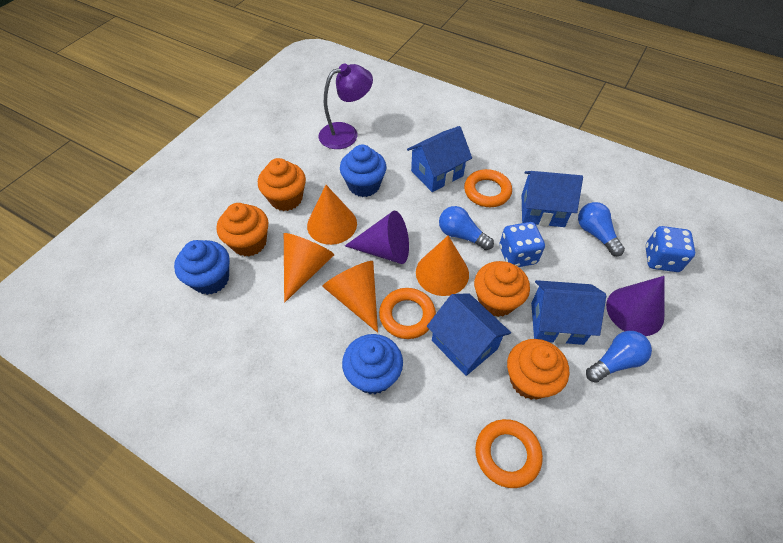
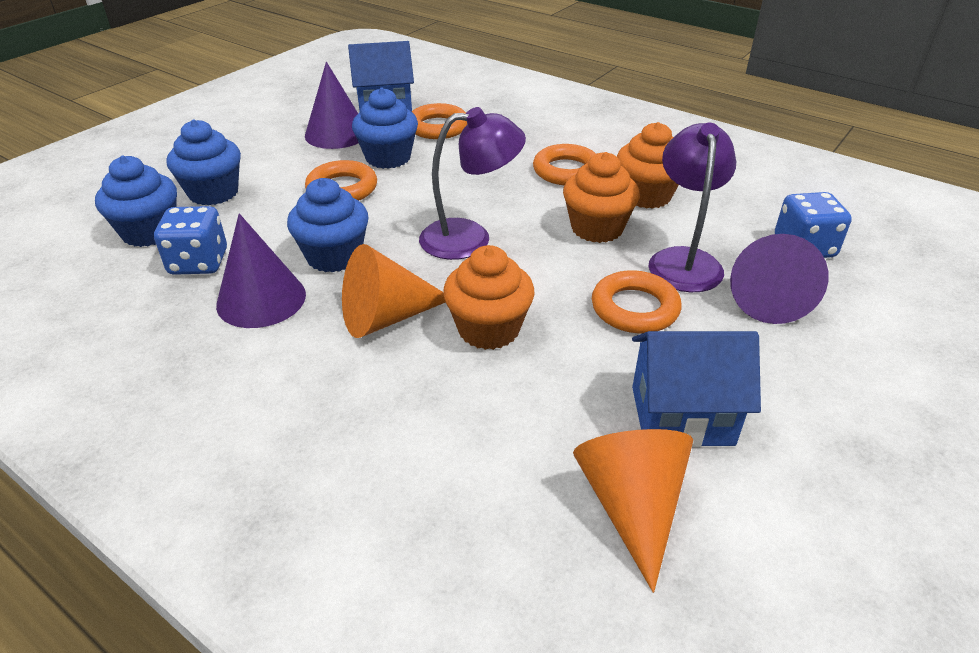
blue cupcake: [174,240,230,295] [340,145,387,197] [342,334,403,394] = 3 -> [95,156,177,247] [167,119,241,205] [287,178,369,273] [352,88,418,169] = 4
blue house: [407,126,472,192] [427,293,511,376] [522,171,583,227] [531,280,606,345] = 4 -> [348,41,414,112] [632,331,761,448] = 2
blue light bulb: [439,206,494,250] [578,202,625,256] [586,331,652,383] = 3 -> none = 0
orange cone: [284,233,334,303] [307,185,357,245] [322,261,378,333] [416,236,469,296] = 4 -> [342,244,446,338] [573,429,693,593] = 2
orange cupcake: [217,203,268,257] [258,158,306,211] [474,261,530,317] [507,339,569,400] = 4 -> [443,245,535,350] [563,152,640,243] [617,122,678,209] = 3
orange ring: [379,288,436,339] [464,169,512,207] [475,419,543,488] = 3 -> [305,160,377,201] [412,103,467,139] [533,144,596,185] [592,270,682,333] = 4
purple cone: [345,211,409,264] [606,276,665,336] = 2 -> [216,213,306,328] [305,62,358,149] [730,234,828,324] = 3
purple lamp: [319,63,373,149] = 1 -> [419,107,526,260] [649,123,736,292] = 2

